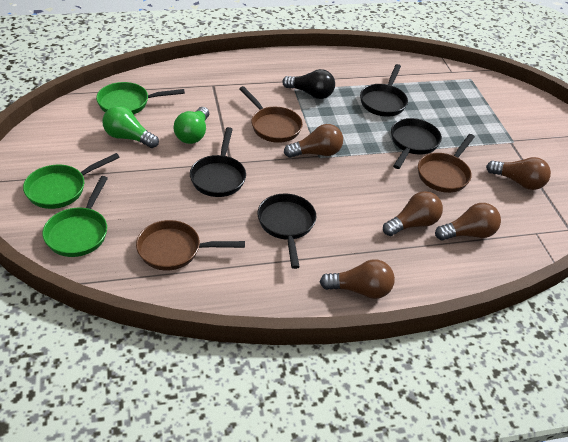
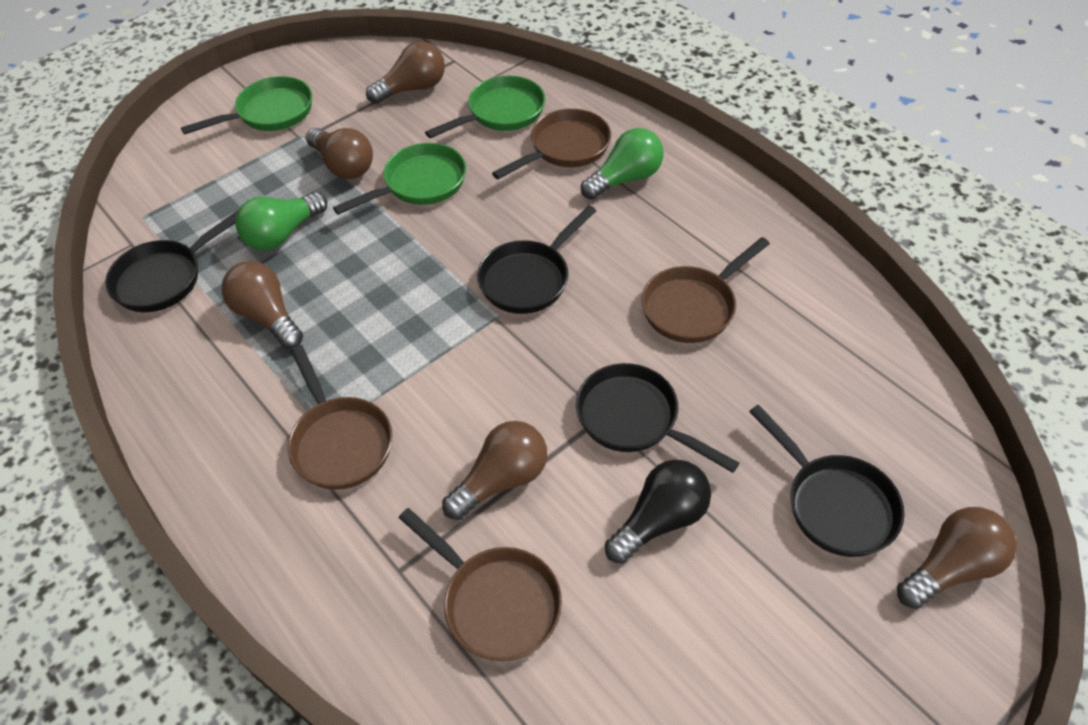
brown pan: [136,220,245,271] [239,86,303,143] [418,134,475,193] = 3 -> [288,345,393,490] [399,508,562,661] [492,109,611,179] [642,237,770,343] = 4

